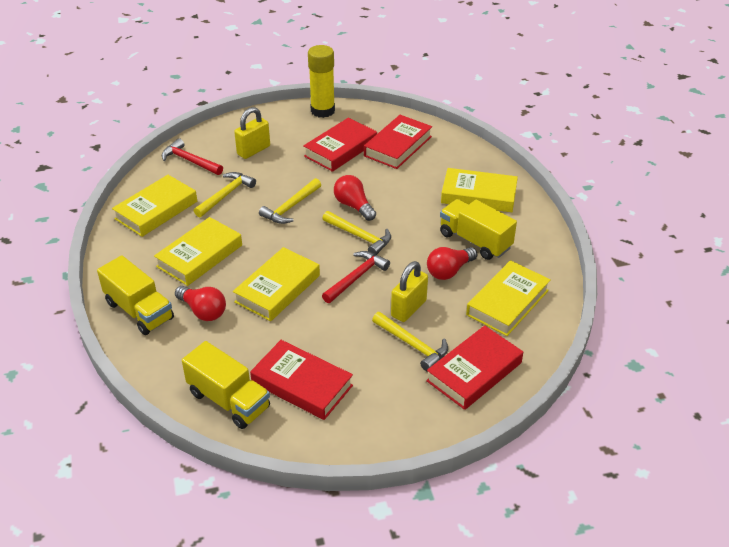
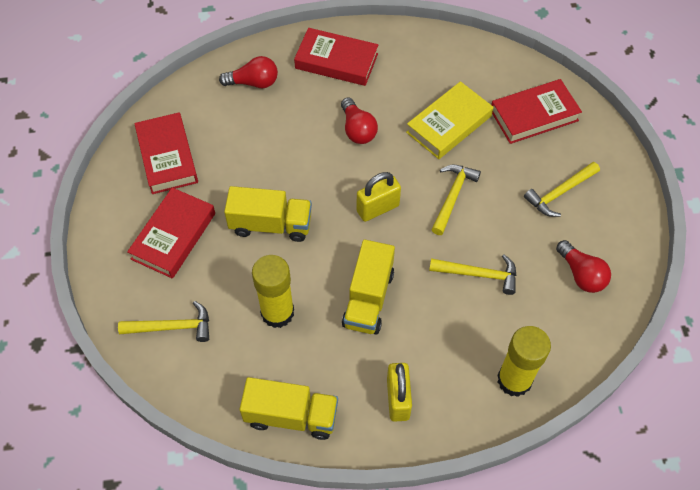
red hammer: [162,138,223,175] [322,251,390,303] = 2 -> none = 0
yellow book: [112,175,197,237] [154,217,242,286] [233,247,320,321] [441,168,518,212] [466,260,551,336] = 5 -> [406,81,493,159] = 1
yellow glue stick: [308,45,335,118] = 1 -> [252,255,294,328] [497,326,551,397] = 2

